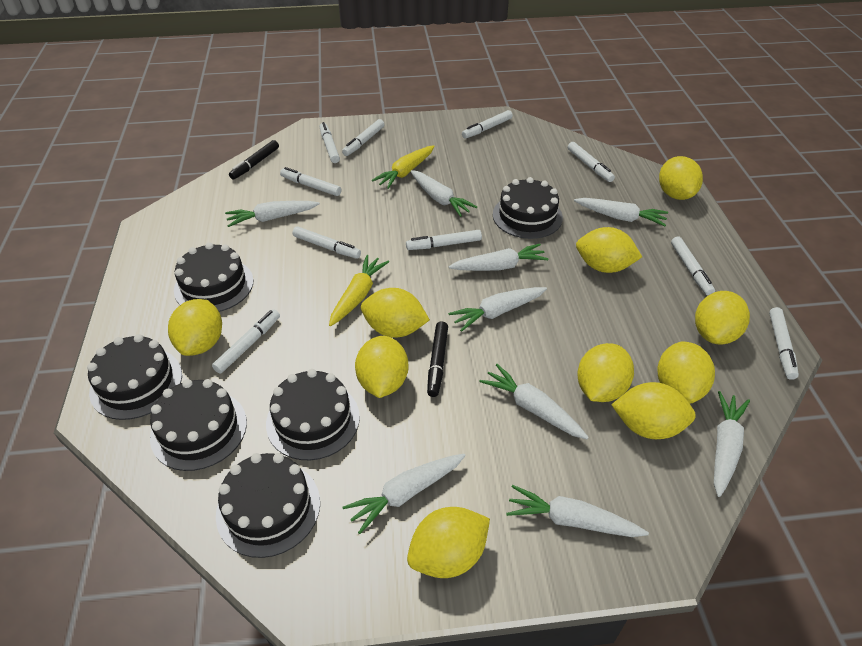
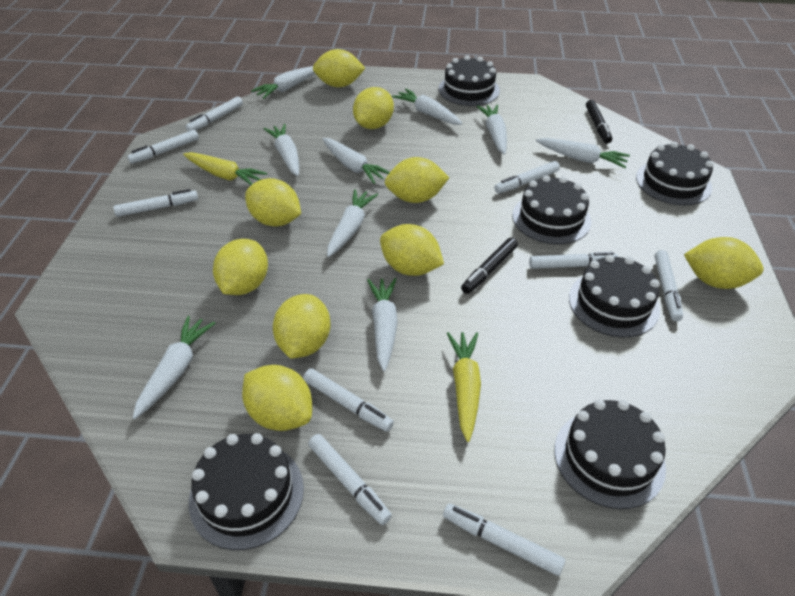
white marker: [212,310,280,374] [280,167,341,196] [292,226,361,259] [320,122,340,163] [342,119,385,156] [406,230,482,250] [462,110,513,139] [568,142,615,182] [671,236,715,296] [769,307,799,380] = 10 -> [113,189,198,217] [127,130,199,164] [186,96,243,132] [303,368,394,432] [308,434,392,525] [443,504,565,576] [494,161,560,193] [529,252,618,269] [655,250,683,321] = 9
yellow lemon: [168,299,222,356] [355,336,409,398] [361,288,430,338] [407,507,490,578] [576,227,642,273] [577,343,634,402] [612,382,696,439] [657,341,715,404] [659,156,703,200] [695,291,750,345] = 10 -> [213,239,268,295] [242,365,312,431] [245,178,301,226] [273,294,331,359] [313,49,365,87] [353,87,394,129] [380,224,444,276] [385,157,449,203] [684,237,763,289] = 9

